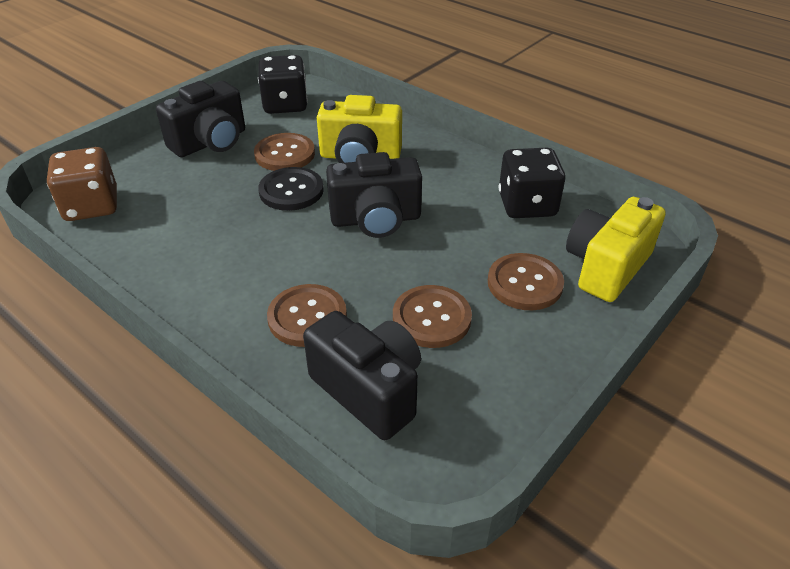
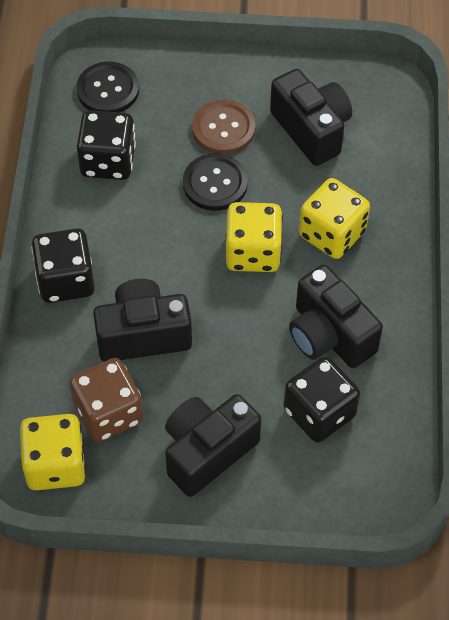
black button: [258,167,324,211] = 1 -> [76,61,139,113] [183,153,248,211] = 2
black camera: [156,81,245,157] [303,311,421,440] [326,152,422,238] = 3 -> [93,279,192,362] [165,394,261,497] [270,69,352,166] [289,265,383,368] = 4
black dice: [258,55,308,114] [499,148,565,218] = 2 -> [31,228,95,303] [77,110,136,180] [283,356,360,443] = 3
brown button: [254,133,315,171] [267,284,347,347] [393,285,472,348] [488,253,564,310] = 4 -> [192,100,256,154] = 1
yellow camera: [317,95,402,163] [566,197,666,302] = 2 -> none = 0
yellow dice: none = 0 -> [20,414,86,490] [225,202,283,272] [299,178,370,259] = 3

